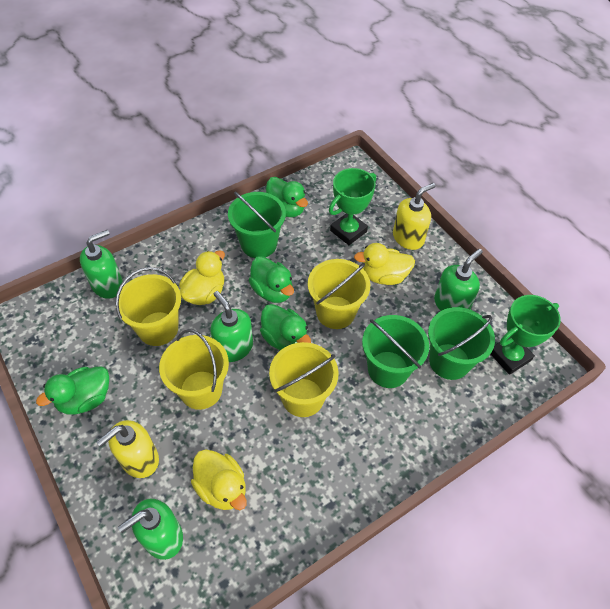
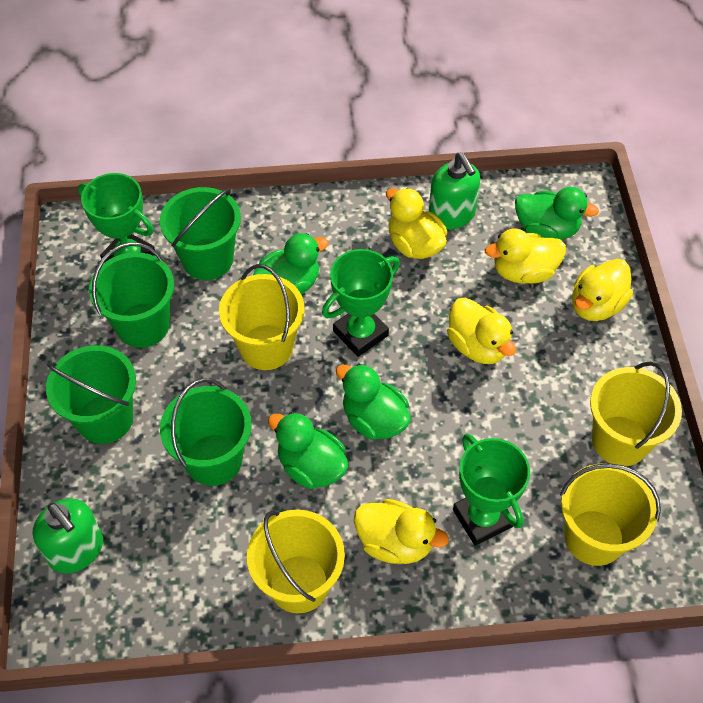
green bucket: [228,192,286,258] [362,315,429,388] [428,307,495,380] = 3 -> [46,345,136,444] [89,242,174,348] [160,187,241,280] [160,378,252,486] = 4
green soap dispenser: [80,230,123,299] [118,499,183,560] [210,291,253,362] [434,249,483,311] = 4 -> [32,498,103,573] [429,152,480,229] = 2
green trophy: [329,168,376,245] [491,295,561,375] = 2 -> [78,173,155,263] [322,249,400,357] [453,434,530,546] = 3
yellow duck: [179,250,225,305] [191,449,247,510] [354,243,415,285] = 3 -> [354,499,449,564] [386,188,447,259] [447,297,516,364] [485,228,566,284] [572,259,633,321] = 5
yellow soap dispenser: [97,420,159,478] [393,183,435,250] = 2 -> none = 0

